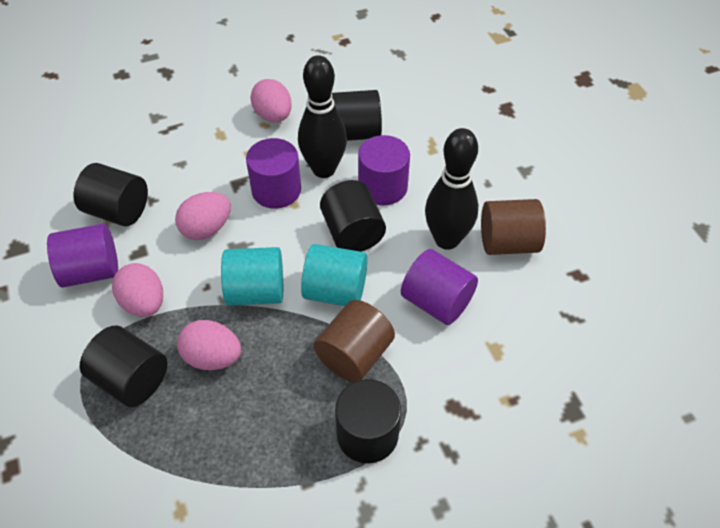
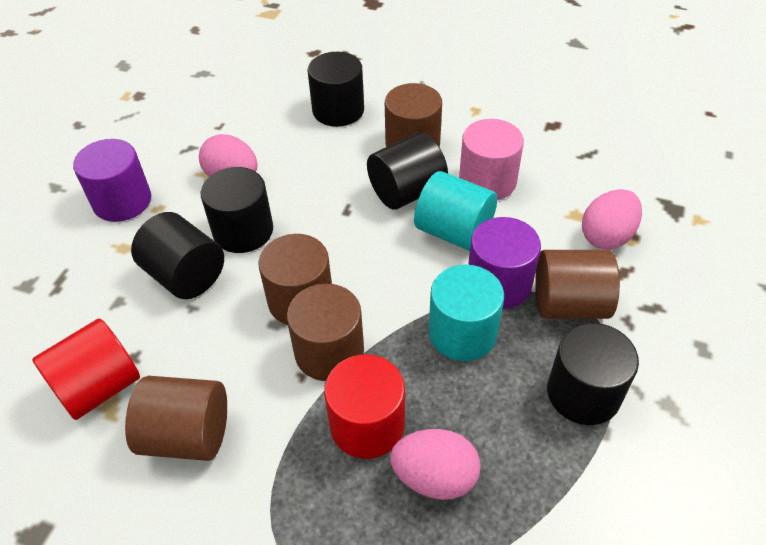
black bowling pin: [298,55,347,178] [425,128,478,250] = 2 -> none = 0
brown cylinder: [314,300,395,382] [481,199,546,255] = 2 -> [125,376,227,461] [258,234,332,325] [287,283,364,381] [385,83,442,147] [535,250,620,319] = 5
pink cylinder: none = 0 -> [459,119,524,200] = 1
pink egg: [112,263,163,317] [175,192,231,240] [177,320,241,370] [250,79,292,122] = 4 -> [199,134,258,176] [390,429,480,500] [582,189,642,249] = 3
purple cylinder: [47,224,118,288] [246,138,301,209] [358,135,410,206] [401,249,478,325] = 4 -> [73,139,151,222] [468,217,541,309] = 2
red cylinder: none = 0 -> [32,318,140,420] [324,354,405,459] = 2

